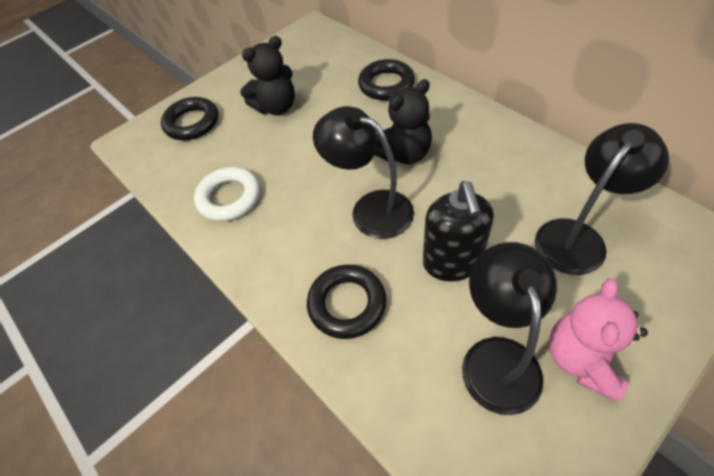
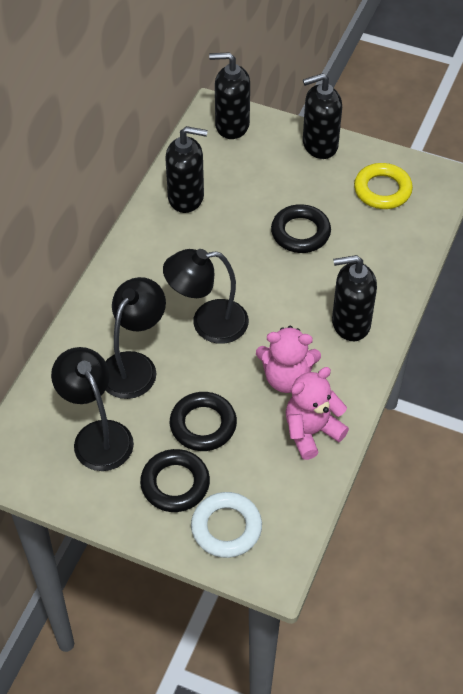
black soap dispenser: [423,181,494,282] = 1 -> [165,126,208,213] [209,52,250,139] [303,73,342,159] [332,255,377,341] = 4
black teddy bear: [240,36,295,115] [375,79,432,164] = 2 -> none = 0
pink teddy bear: [549,278,648,402] = 1 -> [256,326,321,393] [286,367,349,460] = 2
yellow ring: none = 0 -> [354,163,413,209] = 1

